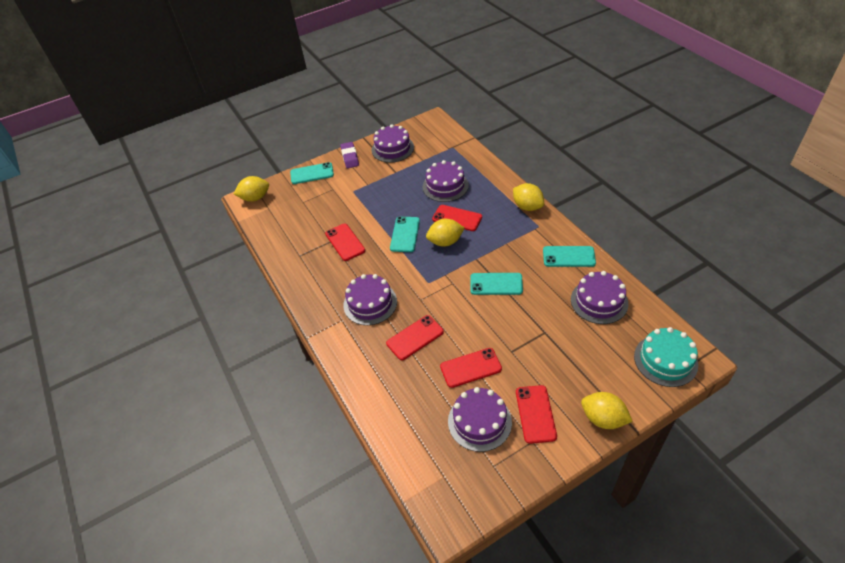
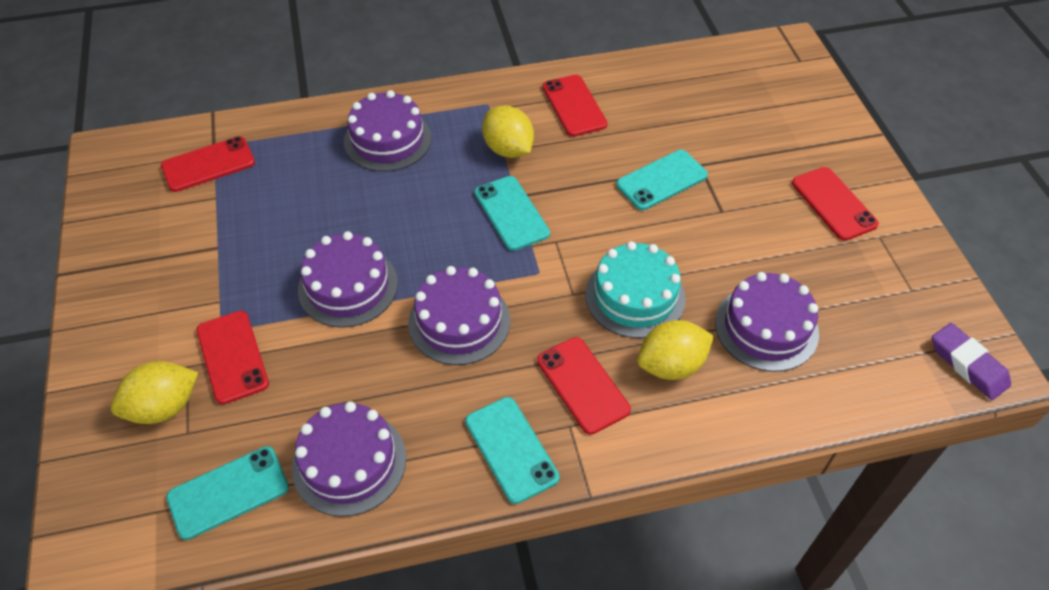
yellow lemon: [234,176,269,202] [426,219,465,247] [513,183,544,211] [581,392,633,429] = 4 -> [111,361,198,424] [482,106,534,158] [637,320,714,380] = 3

